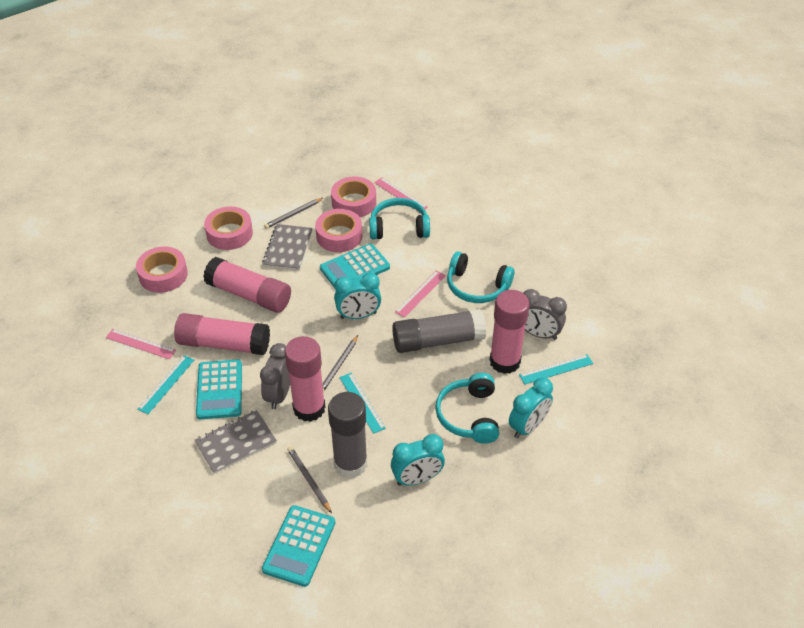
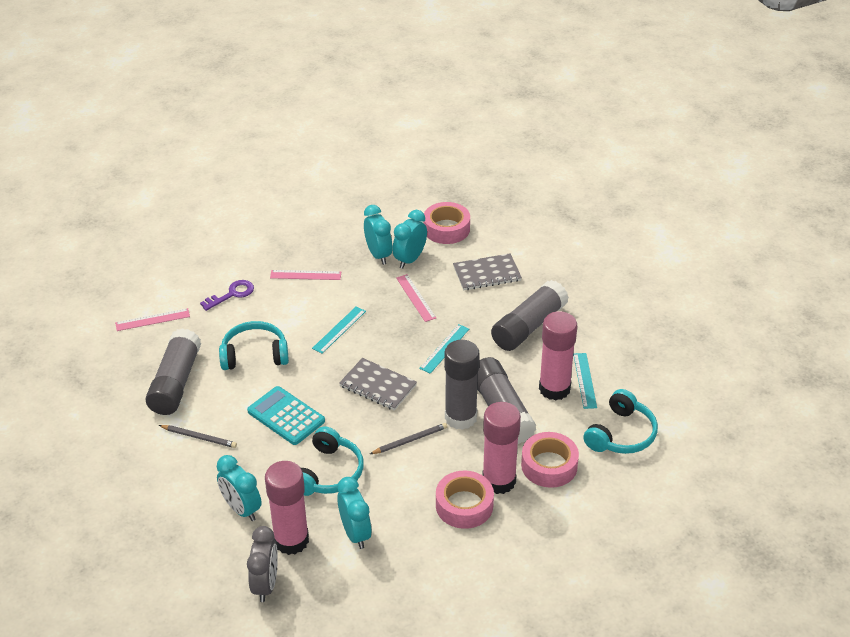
grey clock: [260,343,290,409] [524,289,567,340] = 2 -> [247,526,278,602] = 1
grey glue stick: [328,392,367,478] [392,309,486,353] = 2 -> [145,328,201,415] [444,340,480,430] [477,357,536,444] [491,280,569,351] = 4
grey pencil: [264,198,323,229] [287,447,332,514] [322,335,358,392] = 3 -> [159,425,237,448] [370,423,447,454] = 2
pink glue stick: [174,313,270,355] [203,257,291,313] [285,336,325,422] [490,290,530,374] = 4 -> [265,461,309,555] [482,402,521,494] [539,311,577,401] = 3
pink tape: [136,247,188,293] [204,206,253,250] [315,209,362,252] [331,177,376,217] = 4 -> [423,202,470,244] [436,471,494,529] [521,432,579,488] = 3
purple key: none = 0 -> [200,280,254,311] = 1
turquoise calculator: [196,359,242,419] [262,505,335,587] [320,244,390,288] = 3 -> [247,386,325,445] = 1
turquoise clock: [334,273,381,319] [391,434,445,486] [509,377,553,438] = 3 -> [217,455,262,521] [337,477,372,549] [364,205,392,265] [392,210,427,269] = 4

